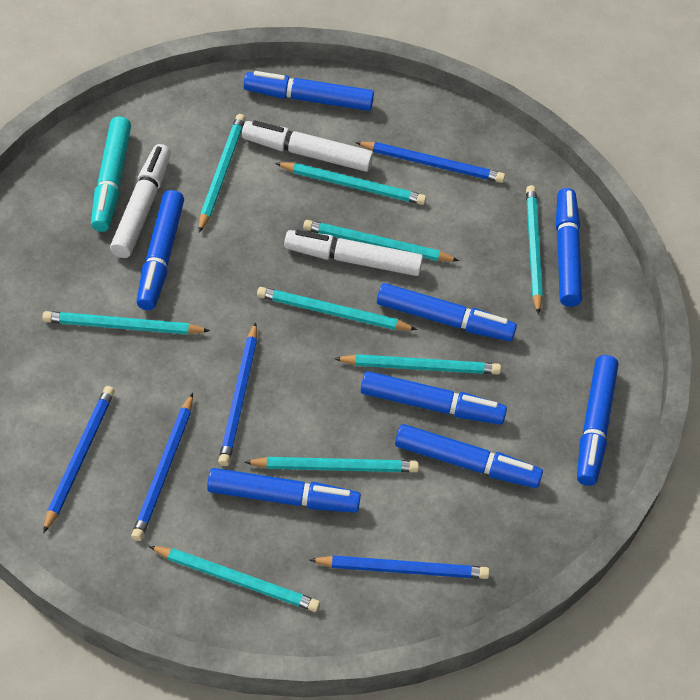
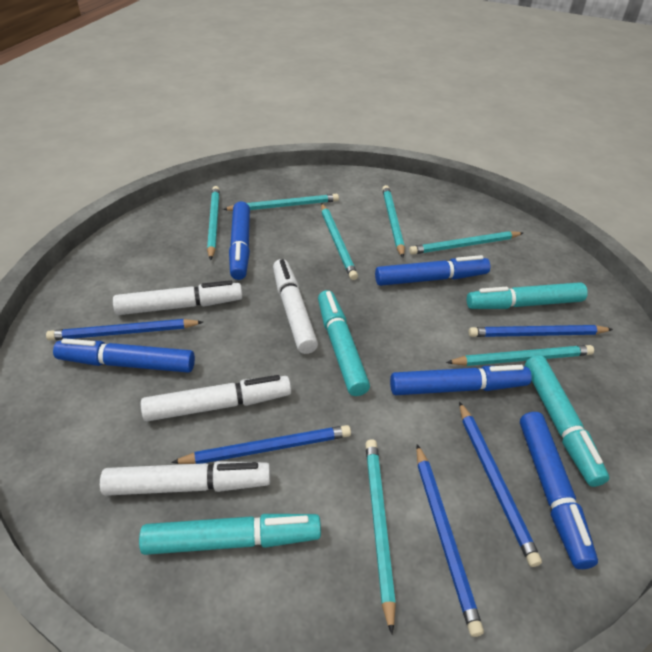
blue marker: [136,190,184,310] [207,468,361,513] [244,71,374,111] [360,371,507,425] [377,283,517,341] [395,424,543,488] [556,188,582,307] [577,355,618,486] = 8 -> [53,338,195,373] [229,201,250,280] [375,255,490,286] [390,365,532,395] [520,412,598,569] = 5
turquoise marker: [91,117,131,232] = 1 -> [139,514,321,555] [318,290,370,396] [467,282,588,309] [525,355,609,487] = 4
turquoise pencil: [43,311,210,335] [149,546,320,612] [199,114,246,233] [244,457,419,472] [257,287,417,330] [275,162,426,205] [303,220,459,262] [334,354,501,374] [526,185,543,315] = 9 -> [207,186,220,260] [223,194,339,211] [321,203,358,280] [365,439,396,634] [382,185,405,257] [409,231,523,255] [446,345,594,366] = 7
white marker: [110,144,171,258] [242,120,373,172] [284,230,423,276] = 3 -> [100,461,271,496] [113,280,243,315] [141,375,291,421] [273,259,318,354] = 4

